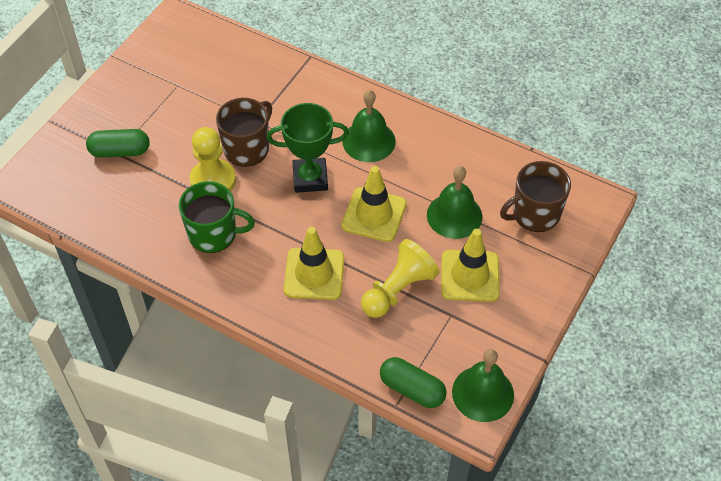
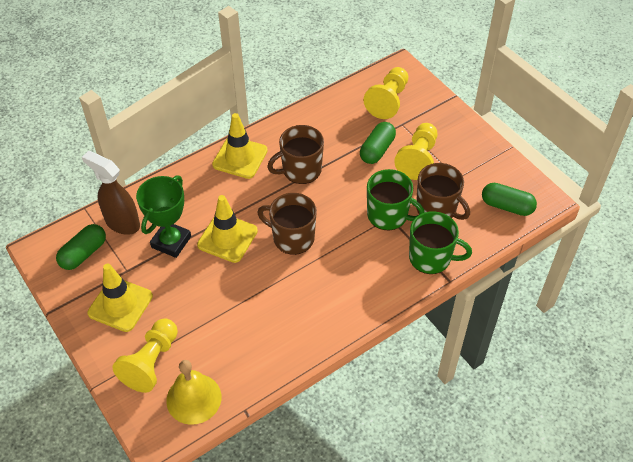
brown mug: [216,98,272,167] [500,161,571,232] = 2 -> [257,193,317,255] [267,125,324,184] [416,163,470,220] = 3
brown spray bottle: none = 0 -> [82,151,140,235] = 1
green bell: [343,90,396,162] [427,166,483,239] [452,349,514,422] = 3 -> none = 0
green capsule: [86,129,149,158] [380,357,446,408] = 2 -> [56,224,106,270] [360,122,396,164] [482,183,537,216] = 3
green mug: [179,181,255,253] = 1 -> [367,169,425,230] [409,211,472,274] = 2
yellow bell: none = 0 -> [166,360,222,425] = 1
yellow pawn: [190,127,236,191] [361,239,440,318] = 2 -> [112,318,178,393] [363,67,408,119] [394,123,437,180] = 3

